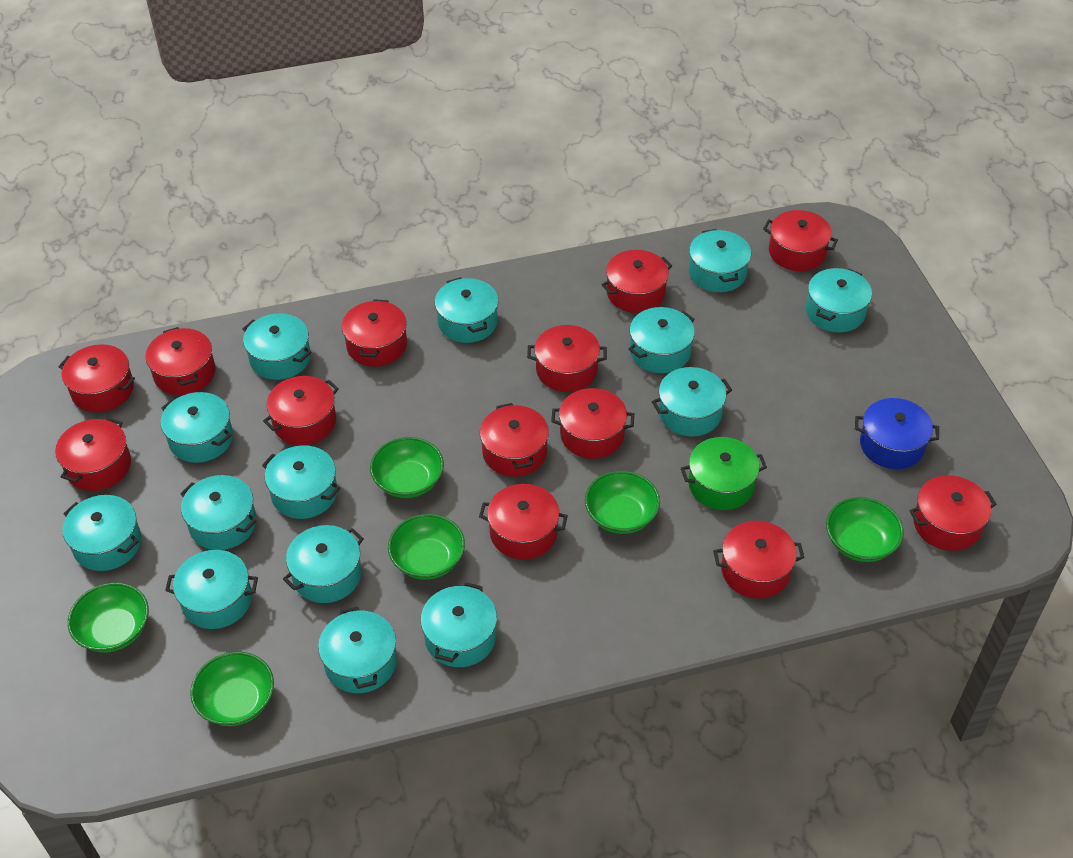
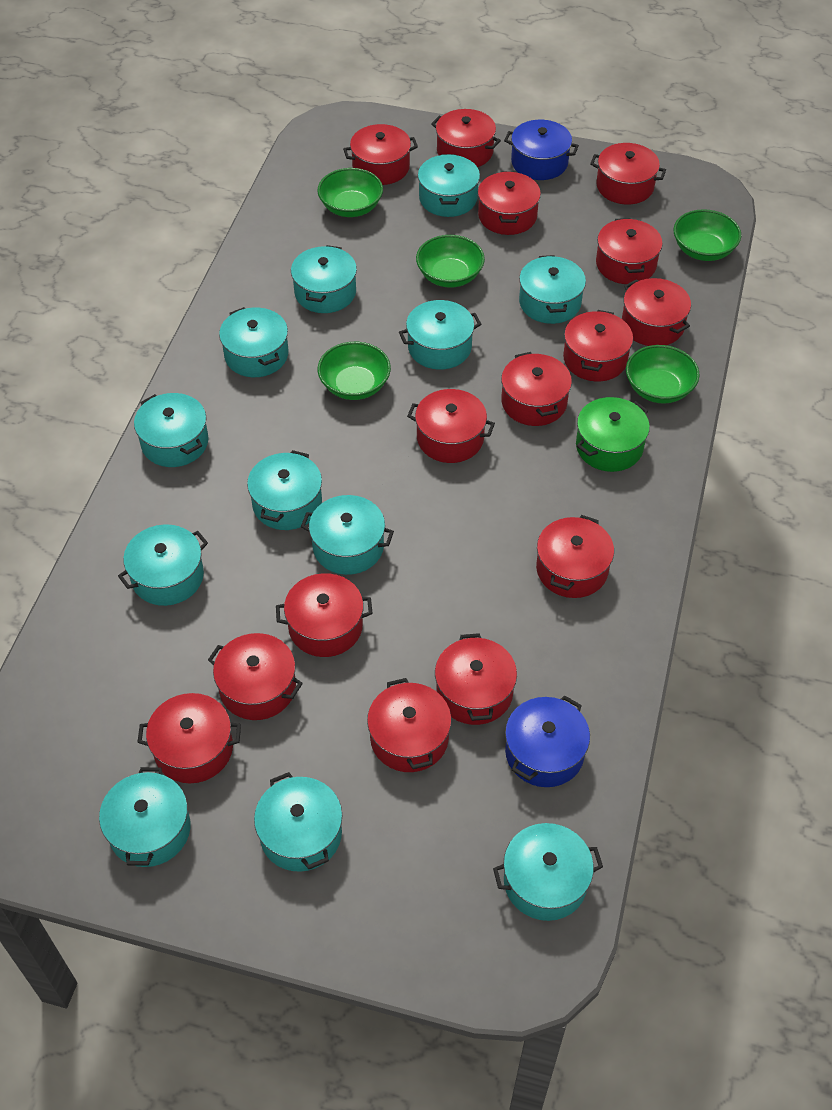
blue pot: [855,398,939,469] = 1 -> [504,120,579,180] [505,695,590,787] = 2
green bowl: [68,583,149,652] [190,651,274,726] [370,437,444,498] [388,514,465,580] [585,471,660,534] [826,497,904,562] = 6 -> [317,168,383,217] [318,342,391,400] [416,235,485,288] [626,345,700,403] [673,209,741,261] = 5
red pot: [55,417,131,491] [58,344,135,412] [145,327,215,395] [263,376,339,445] [342,299,407,367] [479,484,568,560] [480,403,549,477] [527,325,607,392] [551,388,634,459] [601,250,672,313] [713,521,805,599] [763,210,838,271] [910,475,997,551] = 13 -> [137,693,241,783] [208,633,303,720] [276,573,373,657] [343,124,418,185] [367,678,451,772] [407,389,495,463] [431,109,501,167] [435,633,517,725] [478,171,541,235] [501,352,572,426] [536,515,614,598] [563,310,633,382] [590,143,666,205] [596,218,663,284] [622,278,691,346] = 15
turquoise pot: [62,495,141,571] [160,392,233,463] [165,550,258,629] [180,475,257,550] [243,313,311,380] [262,445,340,519] [283,525,364,603] [318,606,397,693] [420,582,497,667] [435,277,498,343] [628,307,695,373] [652,367,732,437] [689,229,751,292] [806,268,872,332] = 14 -> [99,767,190,867] [118,524,208,606] [134,393,208,467] [219,307,289,377] [247,450,322,530] [254,772,342,872] [291,245,357,313] [301,495,394,575] [399,300,481,370] [418,154,480,217] [493,823,603,921] [519,255,586,324] = 12

